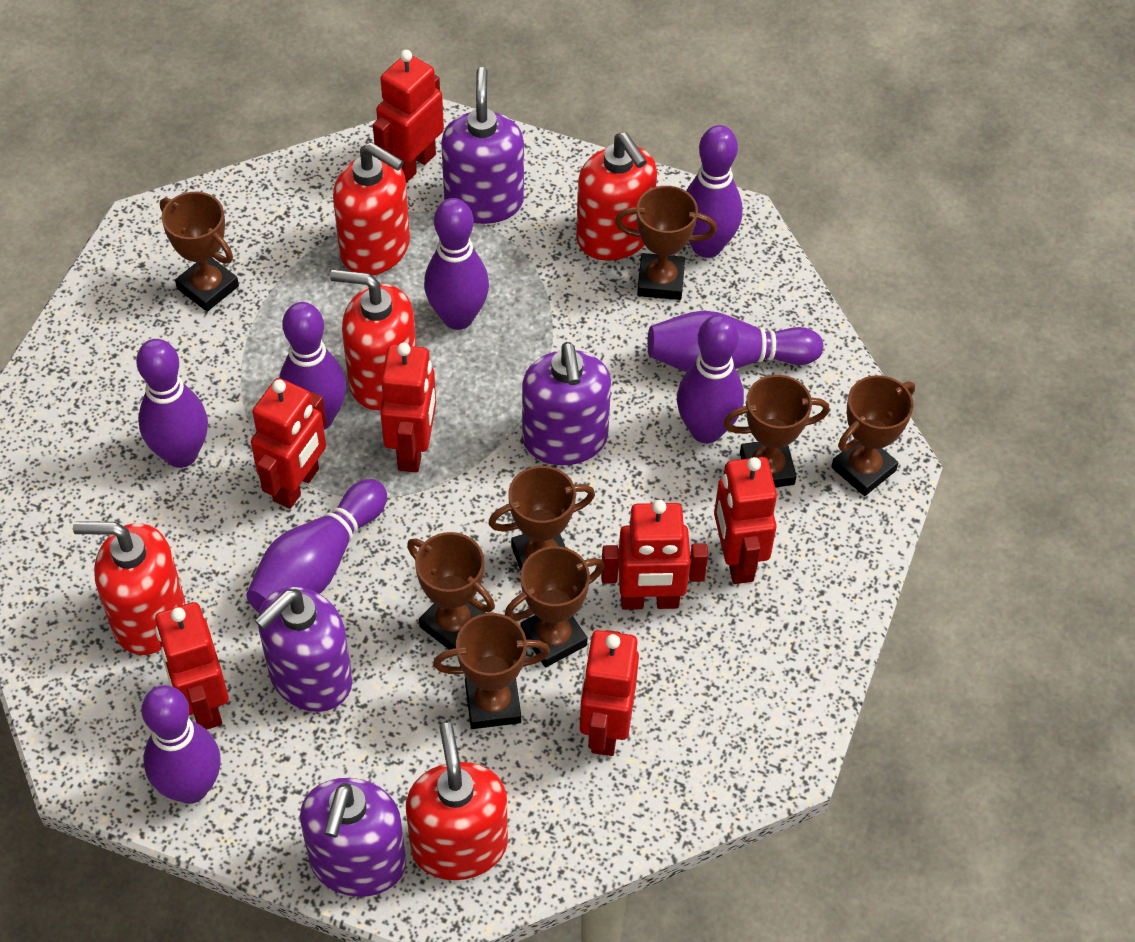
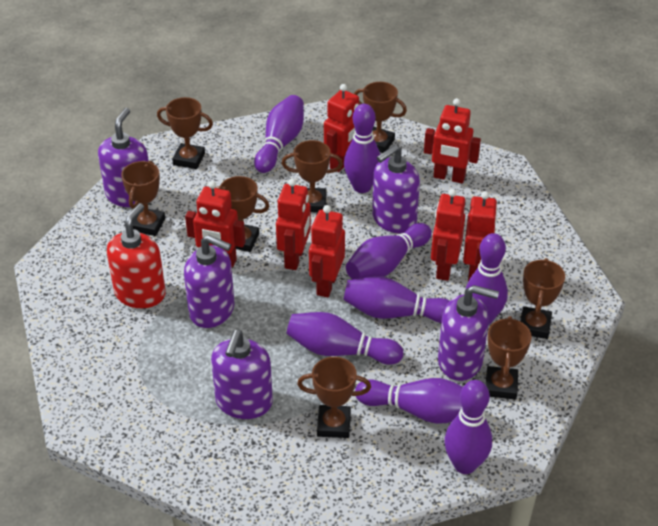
purple soap dispenser: [255,587,353,712] [300,778,406,897] [441,67,524,224] [522,342,611,465] = 4 -> [98,108,149,207] [184,235,234,328] [211,330,273,419] [372,145,420,233] [438,285,499,381] = 5
red soap dispenser: [73,522,185,655] [330,269,416,410] [333,142,410,275] [406,723,508,880] [576,133,657,261] = 5 -> [107,203,166,308] = 1

